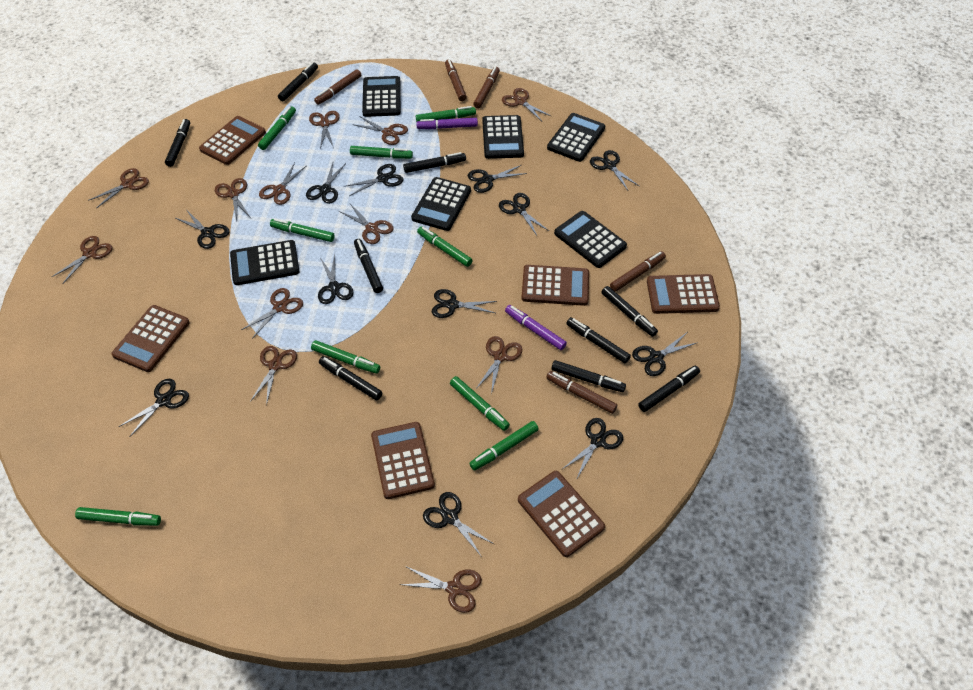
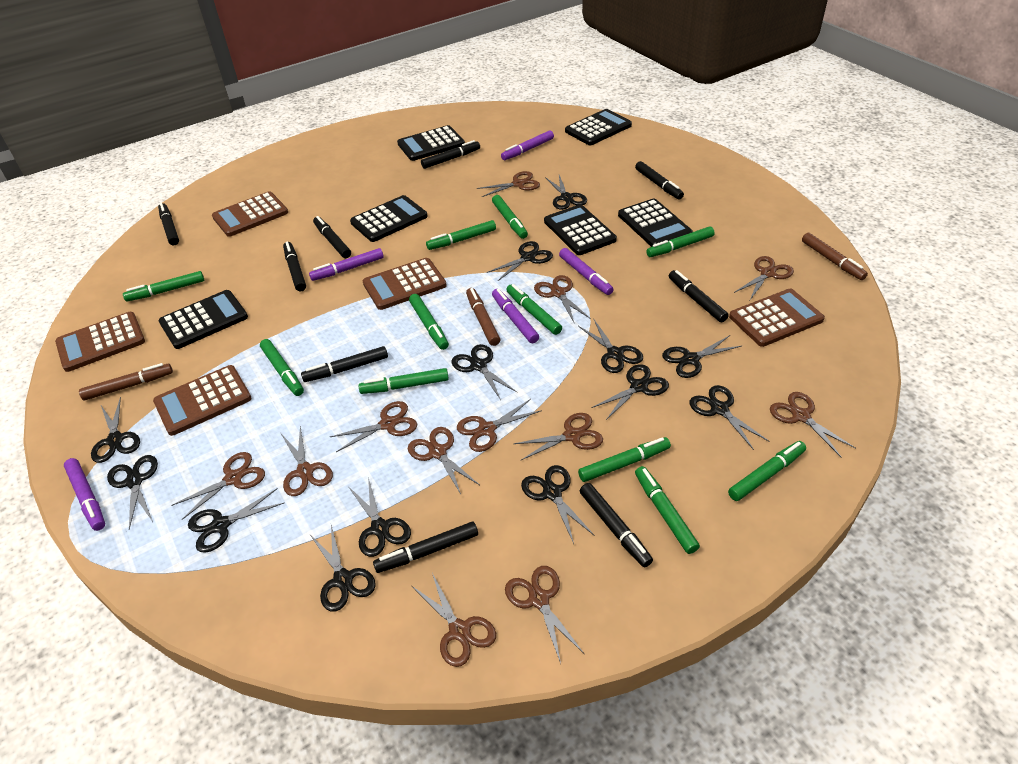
black scissors: [118,379,189,436] [176,209,229,249] [306,163,346,204] [318,253,354,304] [343,164,403,196] [423,492,494,557] [432,289,497,318] [468,165,527,193] [499,193,549,236] [563,418,623,480] [590,150,639,190] [632,333,696,376] = 12 -> [91,397,140,463] [107,455,158,529] [188,488,285,553] [310,525,376,612] [348,477,411,557] [451,344,517,400] [487,241,553,281] [521,465,594,544] [545,175,587,210] [578,318,643,373] [592,364,669,420] [662,335,742,378] [689,385,770,450] = 13
brown calculator: [111,305,190,372] [199,116,266,165] [371,422,435,499] [518,471,605,557] [521,265,589,306] [647,274,720,314] = 6 -> [55,312,145,372] [153,365,252,436] [212,191,288,237] [363,258,447,310] [729,289,825,347] = 5
brown marker: [314,69,361,105] [445,60,467,101] [473,67,500,108] [546,371,617,414] [610,251,666,292] = 5 -> [79,363,173,401] [466,288,500,346] [802,233,868,280] = 3
green marker: [75,507,161,526] [258,106,296,150] [270,219,335,242] [311,340,380,374] [350,146,413,159] [416,106,476,122] [417,226,473,267] [450,376,510,431] [469,421,539,471] = 9 -> [123,271,204,301] [260,339,304,396] [358,368,449,394] [409,294,449,350] [426,220,496,250] [492,195,528,239] [506,284,562,335] [578,437,671,482] [635,466,700,554] [646,226,715,257] [728,441,806,501] = 11
purple marker: [416,118,478,129] [505,305,567,350] = 2 -> [64,458,105,531] [309,248,384,281] [492,289,539,343] [501,130,554,160] [559,248,614,295] = 5

